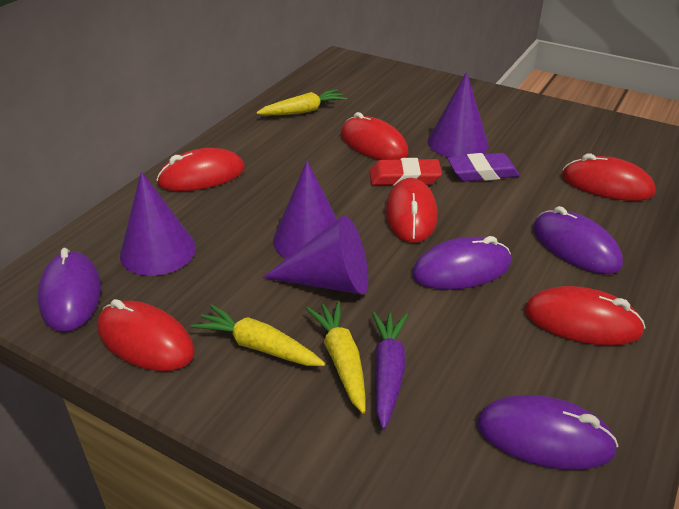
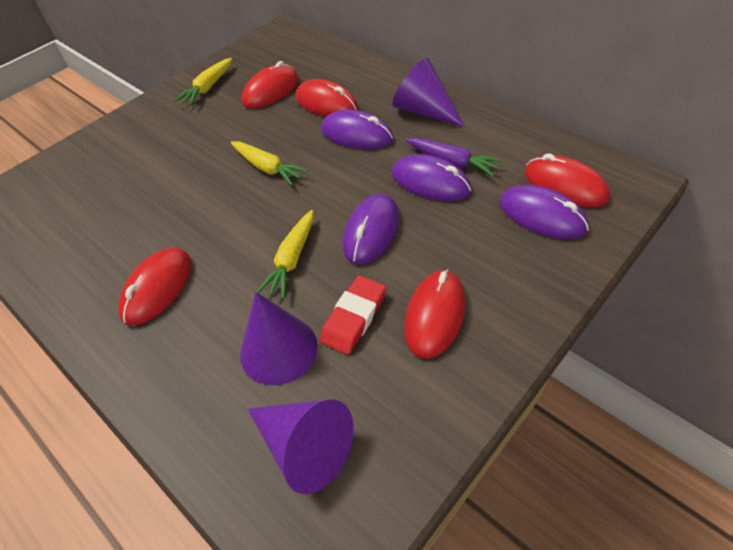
purple cone: [120,171,196,276] [263,215,368,295] [273,161,337,259] [428,72,488,157] = 4 -> [240,292,318,385] [248,400,354,494] [393,58,465,127] = 3
purple eraser: [447,153,520,182] = 1 -> none = 0
red mouse: [97,299,195,371] [156,148,245,191] [341,112,409,160] [386,178,437,243] [524,286,646,346] [562,154,656,201] = 6 -> [118,248,191,326] [242,61,299,109] [296,79,358,117] [404,269,465,359] [524,153,610,207] = 5

